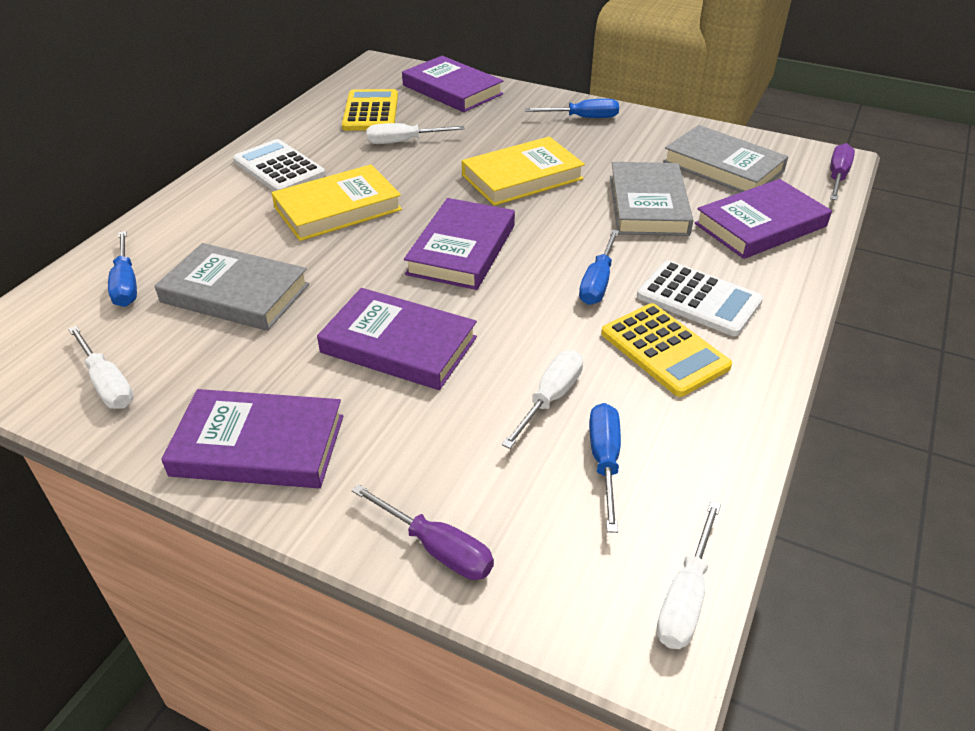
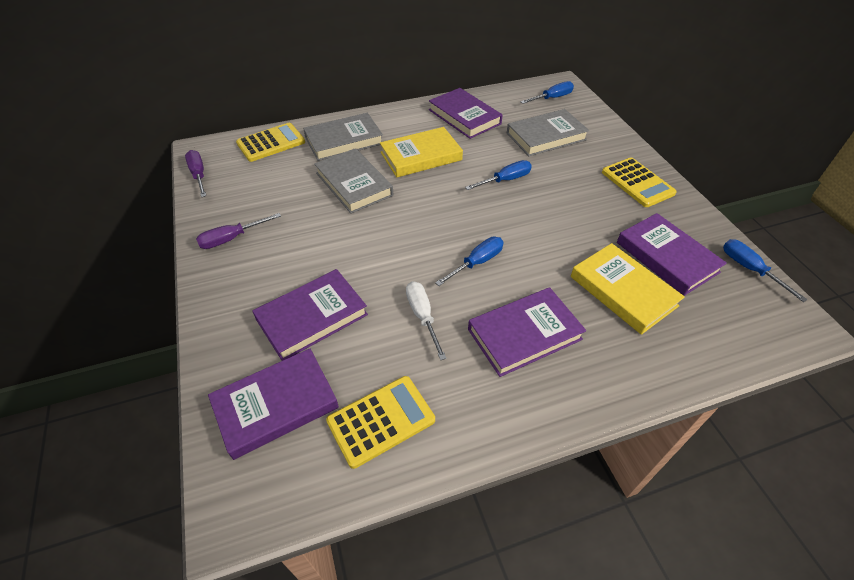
white calculator: [233,139,326,191] [637,260,763,336] = 2 -> none = 0
white screwdriver: [68,326,133,409] [366,123,465,144] [502,350,583,449] [657,501,721,649] = 4 -> [406,281,447,360] = 1
yellow calculator: [342,89,398,131] [601,303,732,397] = 2 -> [236,123,305,162] [326,376,435,469] [602,158,677,207] = 3

